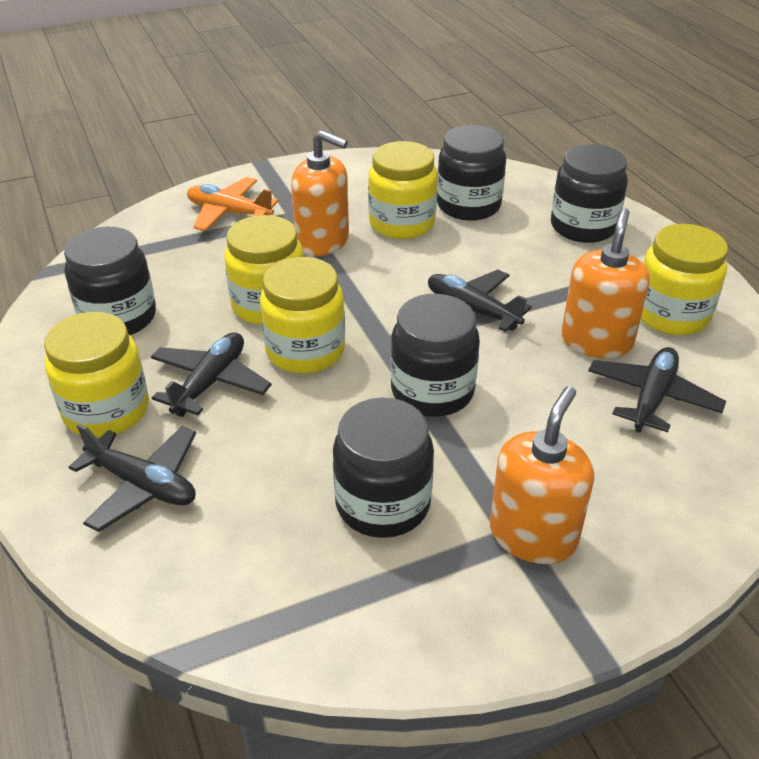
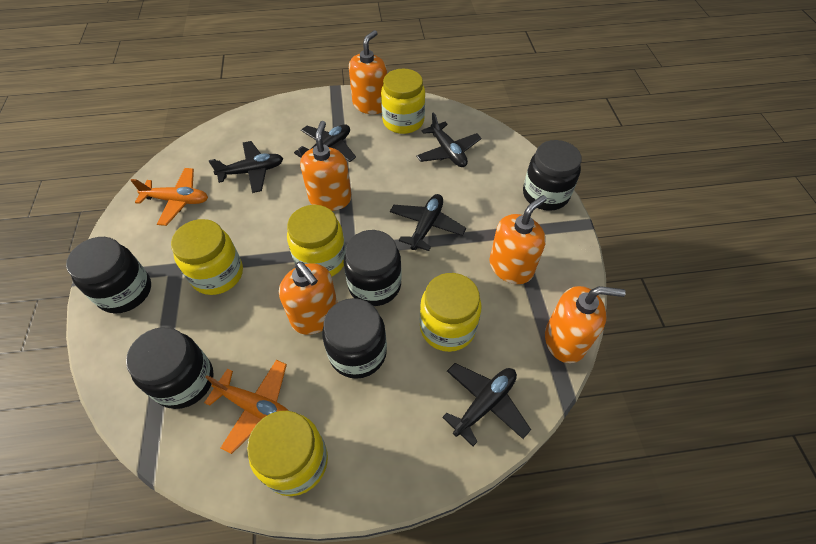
black plane: [69,424,196,532] [151,332,272,417] [428,269,532,332] [588,347,726,433] = 4 -> [209,141,283,193] [294,124,356,162] [390,194,466,251] [416,112,482,167] [442,363,531,446] = 5
orange plane: [187,177,279,231] = 1 -> [130,168,208,226] [204,360,289,454] = 2
orange soap dispenser: [291,130,349,256] [490,386,594,564] [561,208,650,358] = 3 -> [279,262,338,335] [300,121,352,211] [349,30,387,114] [490,195,547,284] [545,286,626,363] = 5

